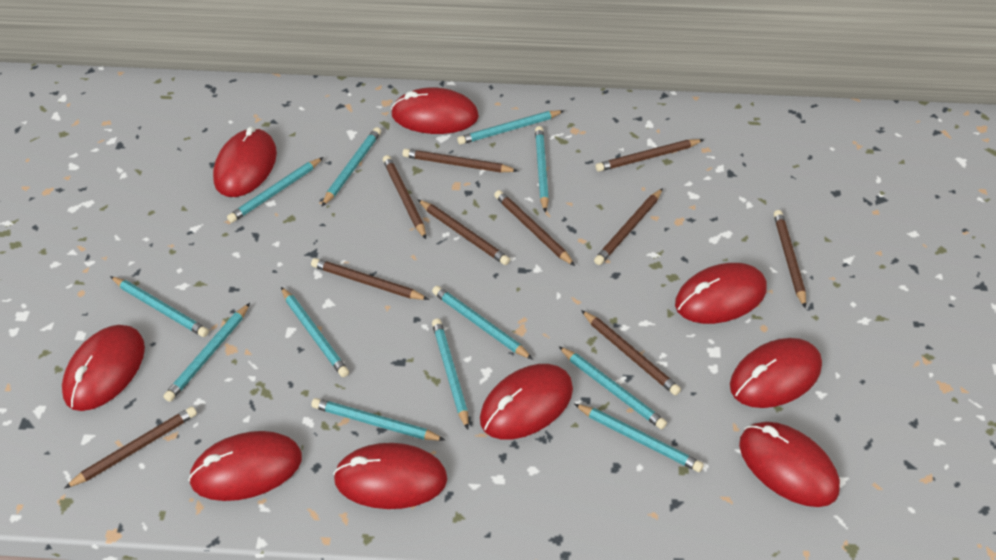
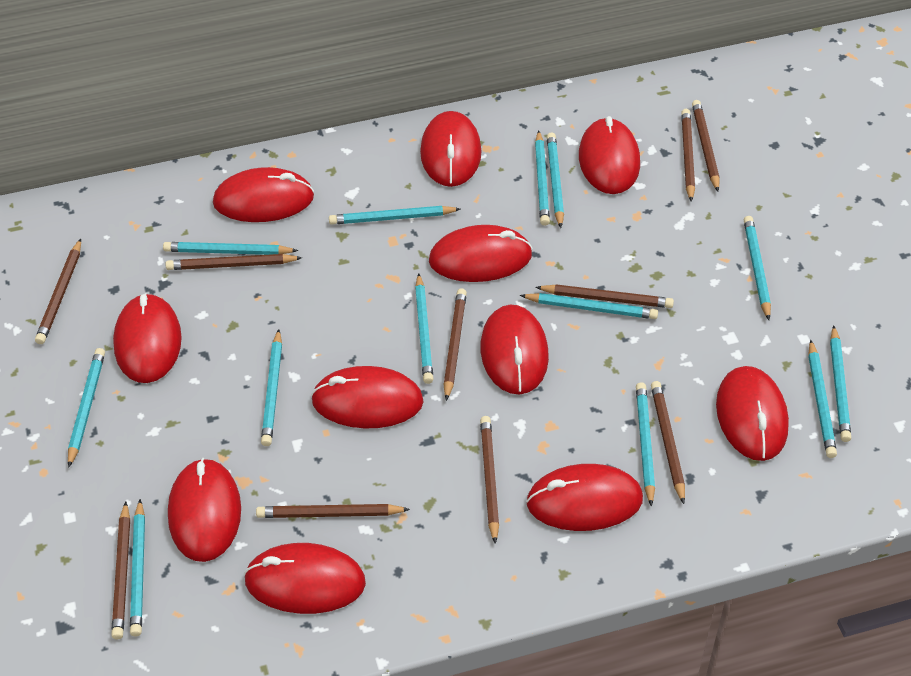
red mouse: [62,325,145,411] [188,431,302,501] [213,126,277,197] [333,443,447,509] [391,88,479,134] [480,364,573,439] [675,263,767,324] [730,338,822,408] [739,422,840,507] = 9 -> [113,293,182,383] [168,458,241,562] [213,167,314,222] [244,543,366,614] [311,366,424,429] [420,111,481,187] [429,225,532,282] [481,305,549,394] [526,464,643,531] [579,116,640,194] [716,366,789,461] = 11
turquoise pencil: [110,276,209,337] [164,303,250,402] [227,157,323,223] [281,287,349,377] [311,398,445,441] [321,127,381,207] [432,286,533,360] [432,319,469,430] [457,110,564,145] [535,126,549,213] [558,346,667,429] [574,404,703,472] = 12 -> [68,348,105,468] [130,499,145,636] [163,242,298,255] [261,329,282,446] [329,206,460,225] [415,273,434,384] [520,293,658,319] [535,130,550,226] [547,133,564,228] [636,382,655,507] [744,216,771,320] [808,340,837,458] [830,325,851,442] = 13

